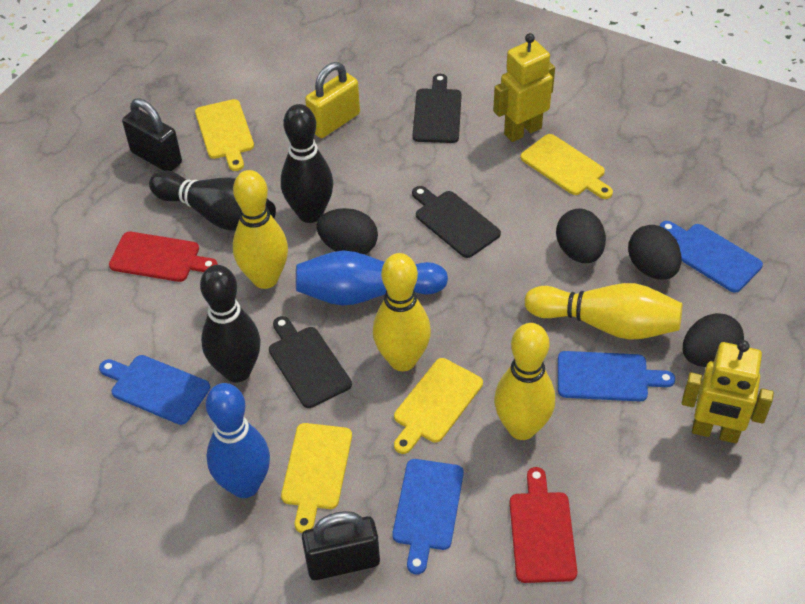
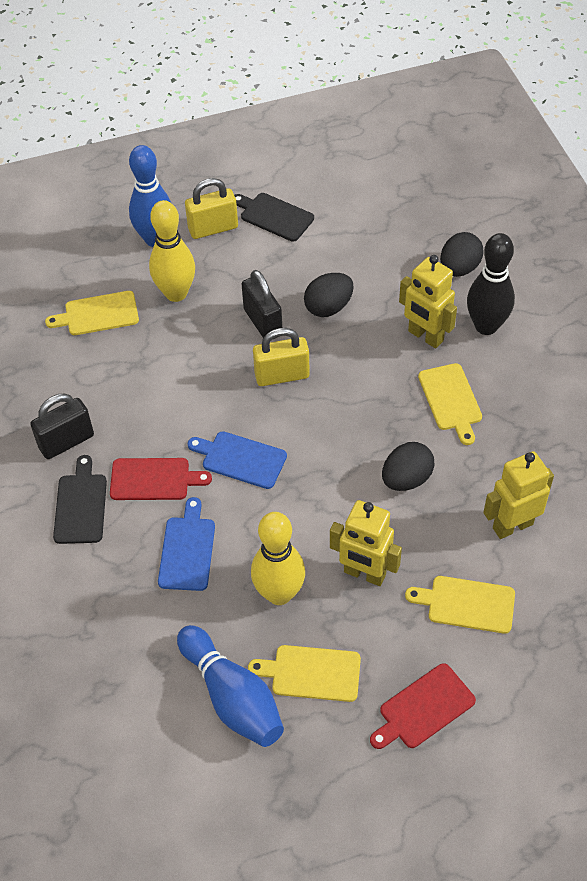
black bowling pin: [149,171,276,231] [200,265,261,382] [281,104,333,223] = 3 -> [467,233,515,335] = 1
black cutting board: [269,316,352,408] [412,186,501,258] [413,74,462,143] = 3 -> [53,455,107,544] [234,193,314,242] = 2
black egg: [316,208,378,255] [556,208,606,263] [628,225,681,280] [683,313,744,367] = 4 -> [304,273,354,317] [382,442,435,491] [440,232,483,277] = 3
blue cutting board: [99,355,210,425] [392,459,464,574] [558,351,675,402] [660,221,763,293] = 4 -> [158,497,215,591] [187,431,287,489] = 2
yellow bowling pin: [233,170,288,289] [373,253,431,371] [494,323,555,440] [524,283,682,340] = 4 -> [149,200,195,302] [251,512,305,605] = 2
yellow padlock: [305,62,360,138] = 1 -> [185,178,238,239] [253,328,310,386] = 2
yellow robot: [493,33,555,142] [682,340,774,444] = 2 -> [330,500,402,586] [399,255,457,348] [483,451,554,539] = 3

